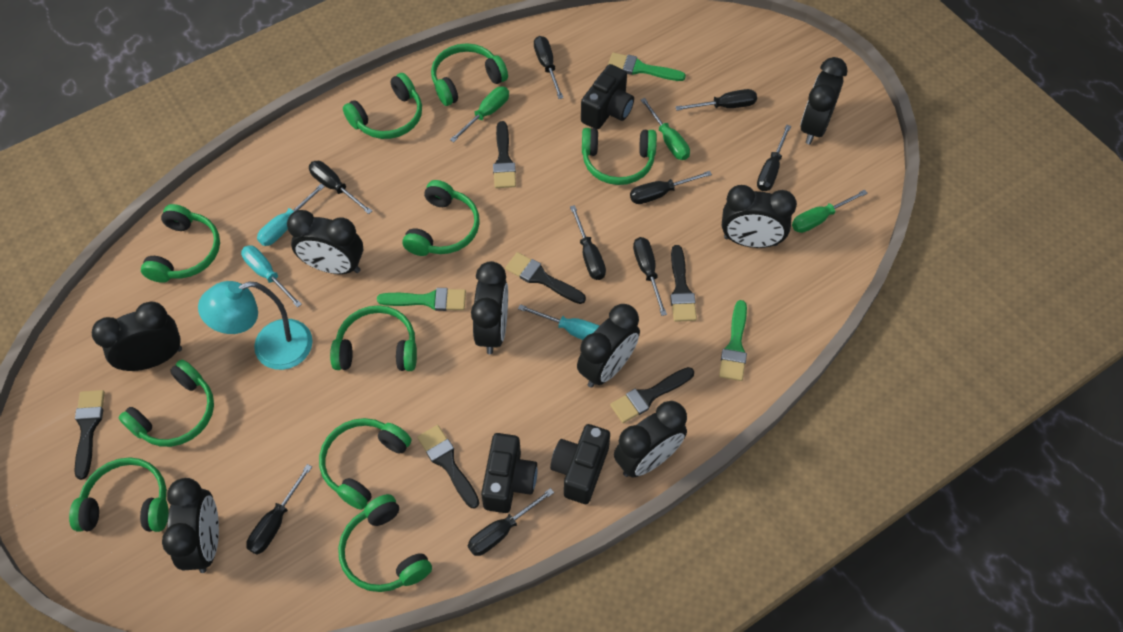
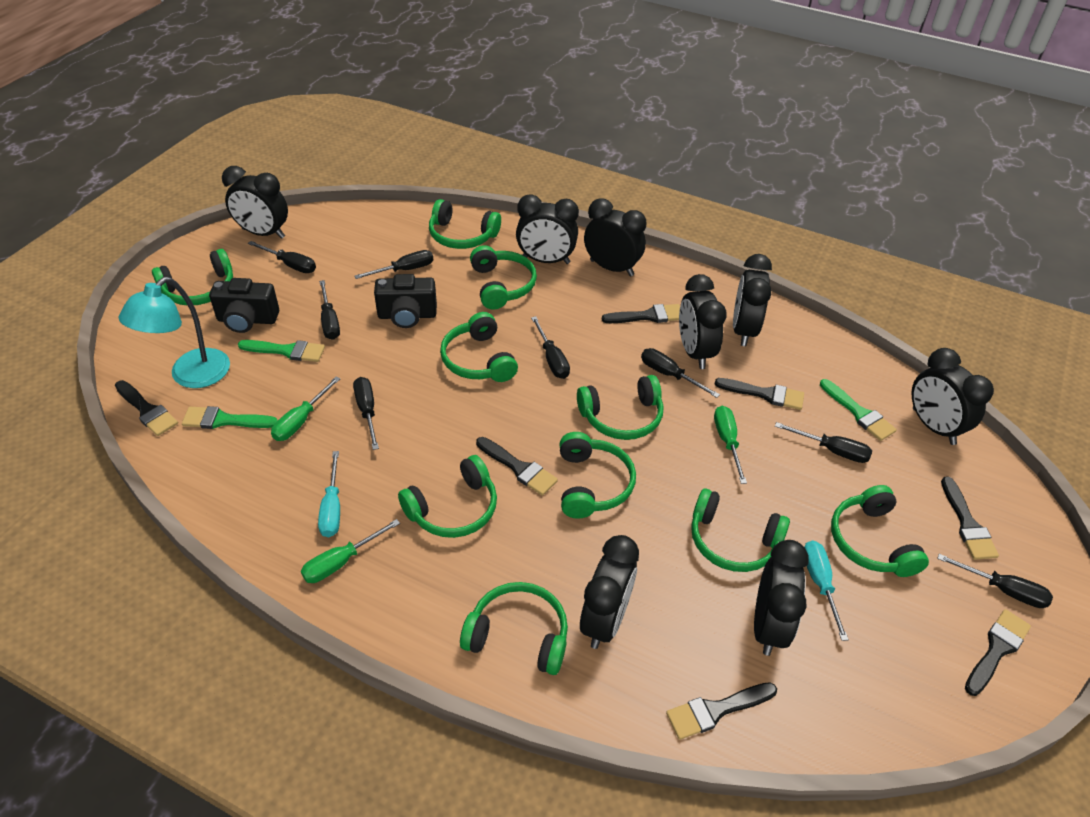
black brush: [75,390,105,480] [417,425,480,509] [493,121,516,188] [505,252,586,304] [610,367,694,423] [670,245,697,322] = 6 -> [115,380,178,436] [476,437,558,495] [602,304,680,323] [666,682,777,740] [715,378,804,410] [941,477,999,560] [965,609,1031,696] = 7
black camera: [481,433,537,513] [550,424,610,504] [581,64,634,130] = 3 -> [209,278,279,333] [374,274,437,328] = 2
black screwdriver: [246,464,312,555] [309,161,372,214] [468,488,554,556] [534,36,563,99] [570,205,606,280] [630,171,712,204] [633,237,667,316] [675,89,757,111] [757,125,791,191] = 9 -> [248,241,316,273] [319,280,340,340] [353,377,379,450] [354,250,434,279] [531,316,570,379] [641,348,720,398] [775,422,872,463] [937,554,1053,608] = 8
turquoise screwdriver: [241,246,302,308] [257,184,325,246] [518,304,599,340] = 3 -> [318,451,340,537] [805,540,849,641] = 2

